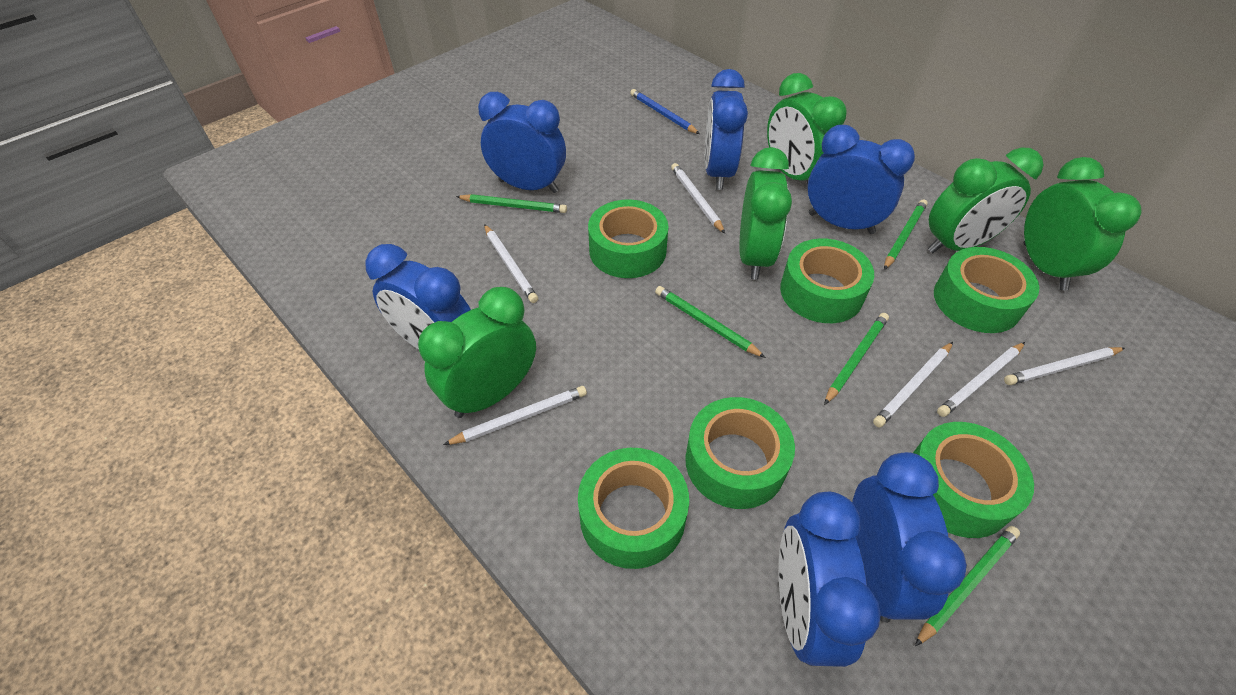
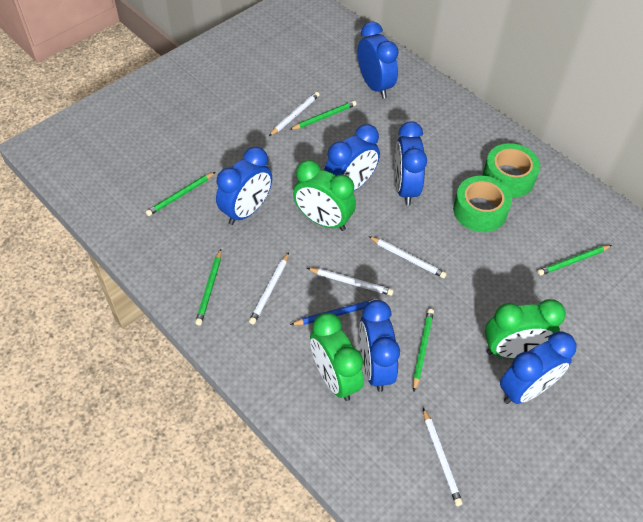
green clock: [418,287,536,418] [739,147,792,280] [767,73,846,185] [928,147,1044,253] [1024,157,1141,290] = 5 -> [293,160,356,231] [310,313,364,401] [485,299,566,358] = 3
green tape: [578,448,689,569] [588,199,668,278] [685,397,795,509] [780,238,874,323] [913,422,1034,538] [934,247,1039,333] = 6 -> [453,176,512,232] [483,143,540,198] = 2
white pencil: [443,386,587,445] [484,224,538,303] [671,163,725,234] [873,342,953,427] [937,342,1025,417] [1004,347,1125,385] = 6 -> [249,252,289,324] [269,92,319,136] [307,268,393,296] [368,236,447,278] [423,408,463,506] = 5

